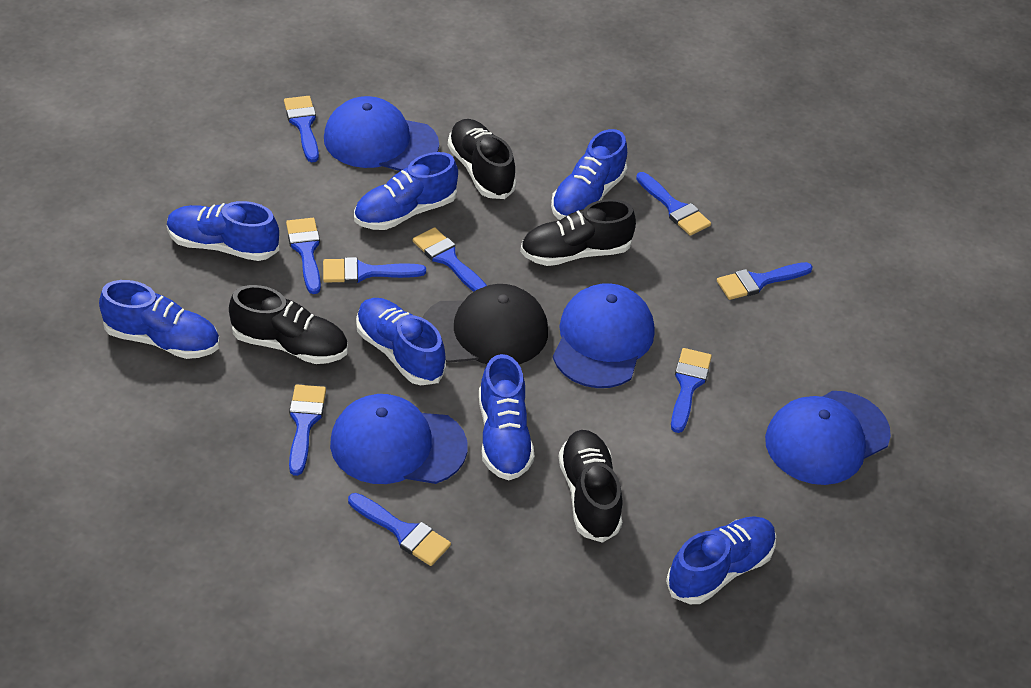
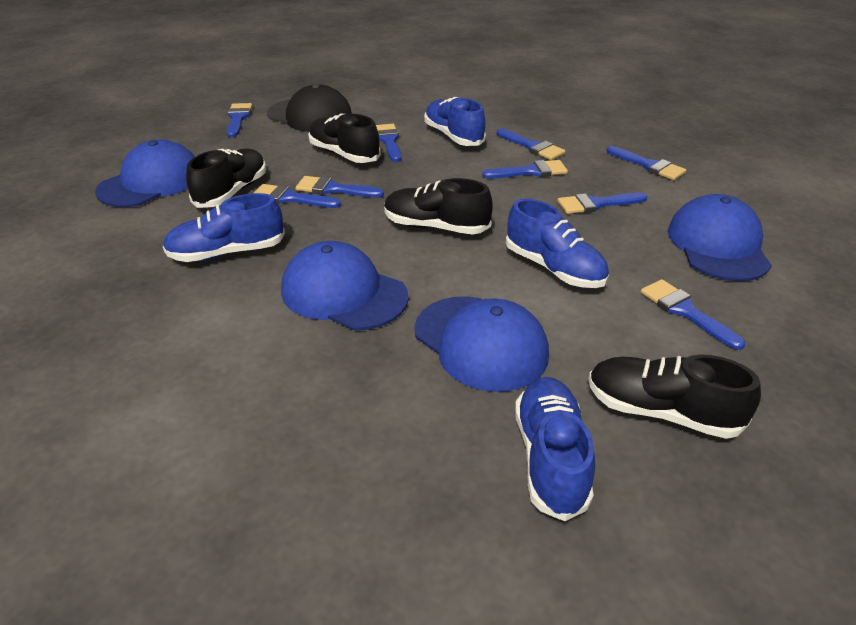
blue shoe: [99,280,220,359] [167,201,279,261] [354,152,458,230] [356,298,446,385] [479,354,534,480] [551,129,627,220] [666,516,776,604] = 7 -> [163,193,285,262] [424,97,486,146] [506,198,609,288] [515,377,595,521] = 4

